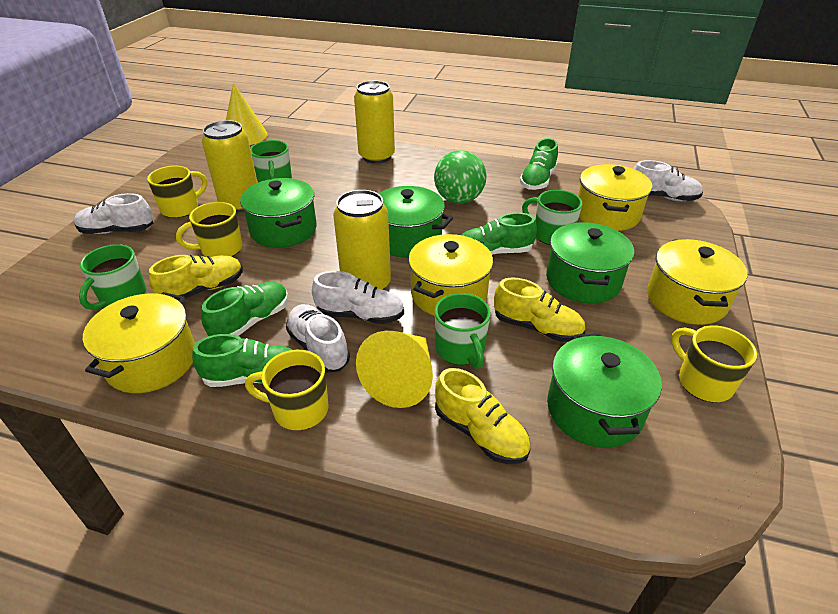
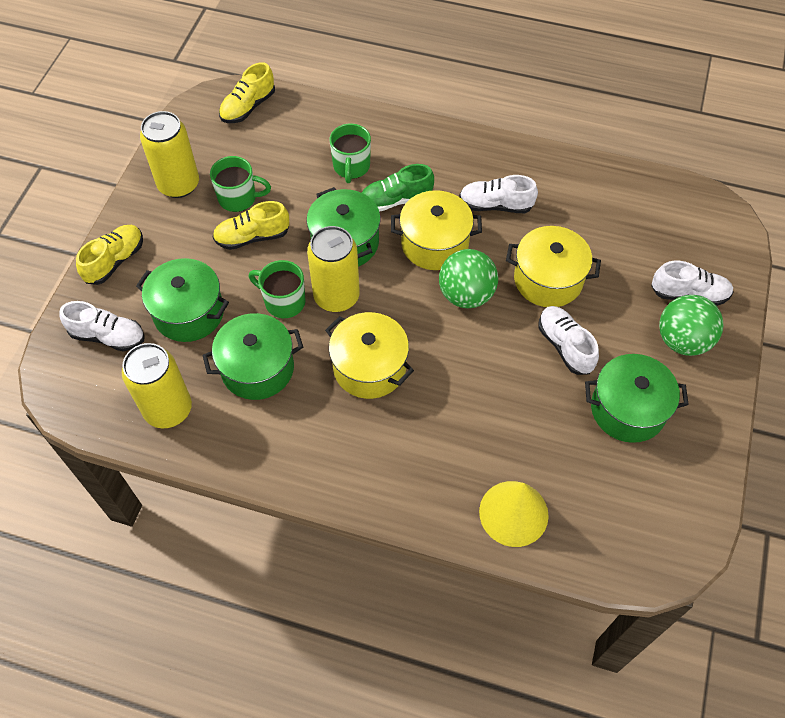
green ball: [434,150,486,204] = 1 -> [439,249,498,308] [659,295,723,356] = 2
green mug: [79,244,146,310] [250,140,292,182] [435,293,491,369] [522,190,582,245] = 4 -> [210,156,271,212] [249,260,306,318] [330,124,371,183] = 3
green shoe: [192,334,293,387] [201,282,288,336] [461,213,537,255] [520,138,558,190] = 4 -> [362,164,434,211] = 1
yellow cone: [226,83,268,145] [356,331,433,408] = 2 -> [479,481,549,547] = 1
yellow mug: [147,166,207,218] [176,202,242,257] [245,350,329,430] [671,325,757,403] = 4 -> none = 0
yellow pot: [83,292,195,393] [408,234,493,316] [578,164,652,231] [647,239,748,325] = 4 -> [325,312,414,399] [391,190,482,270] [506,226,601,307] = 3

